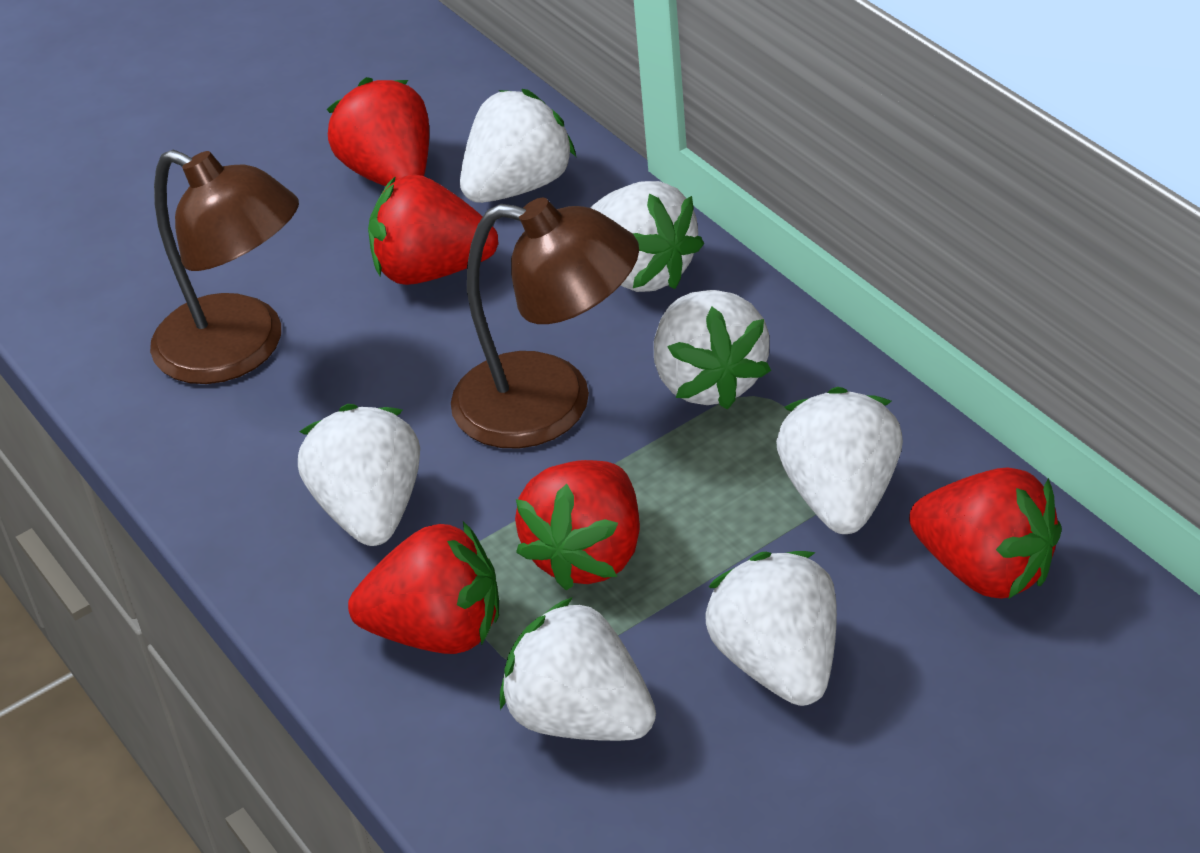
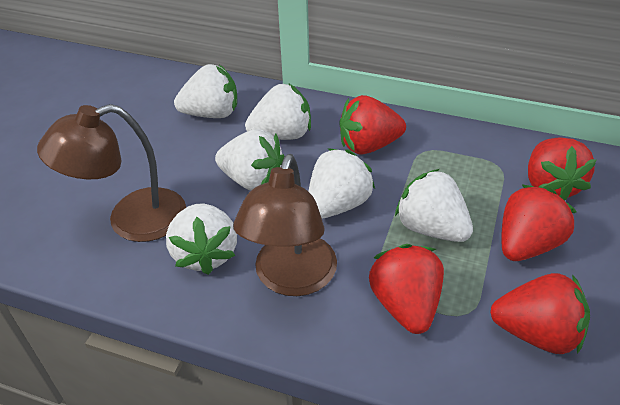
white strawberry: [298,404,420,546] [460,89,576,203] [499,597,656,741] [591,181,704,292] [654,290,771,410] [705,551,837,706] [776,387,903,534] = 7 -> [166,203,237,275] [174,64,237,118] [215,129,285,190] [245,83,311,140] [309,148,375,219] [395,169,473,242] = 6

